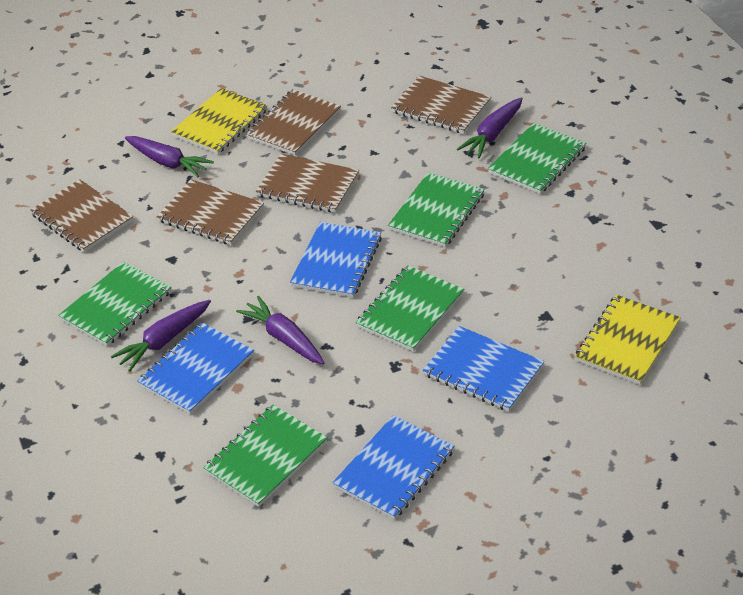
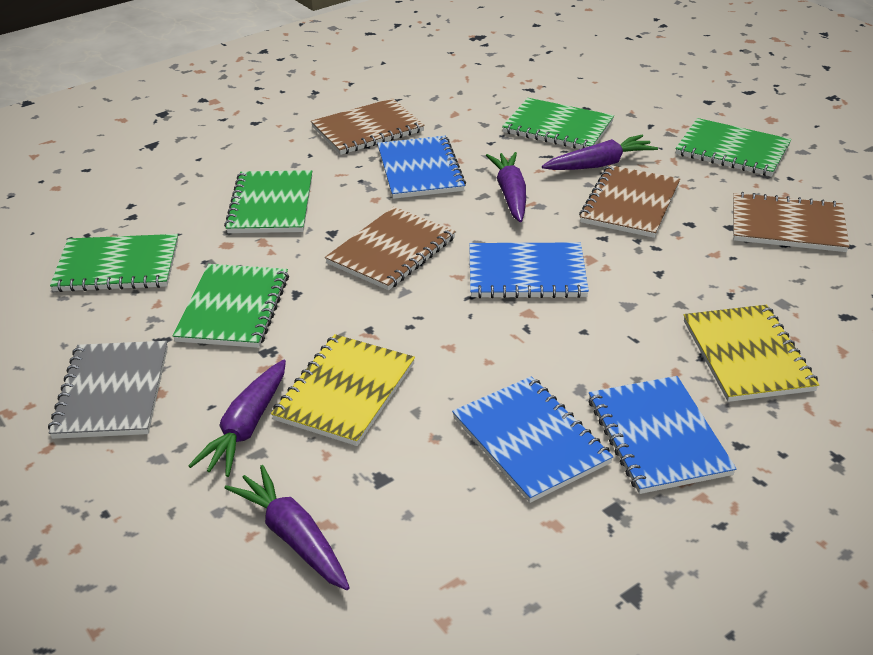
brown notebook: [30,179,133,252] [157,179,264,245] [246,89,341,156] [256,154,359,213] [391,76,491,134] = 5 -> [311,98,425,155] [325,207,456,290] [579,165,680,238] [733,192,849,252] = 4
grey notebook: none = 0 -> [48,341,168,439] = 1

